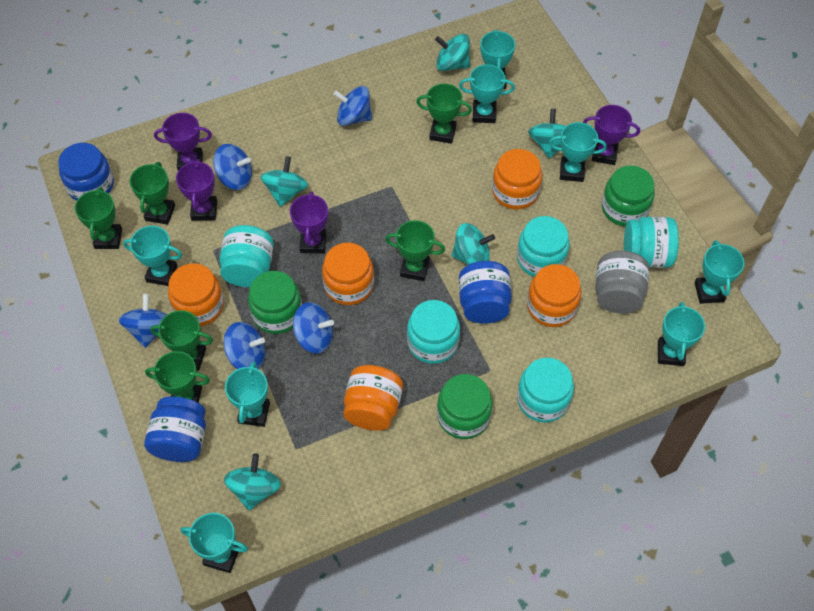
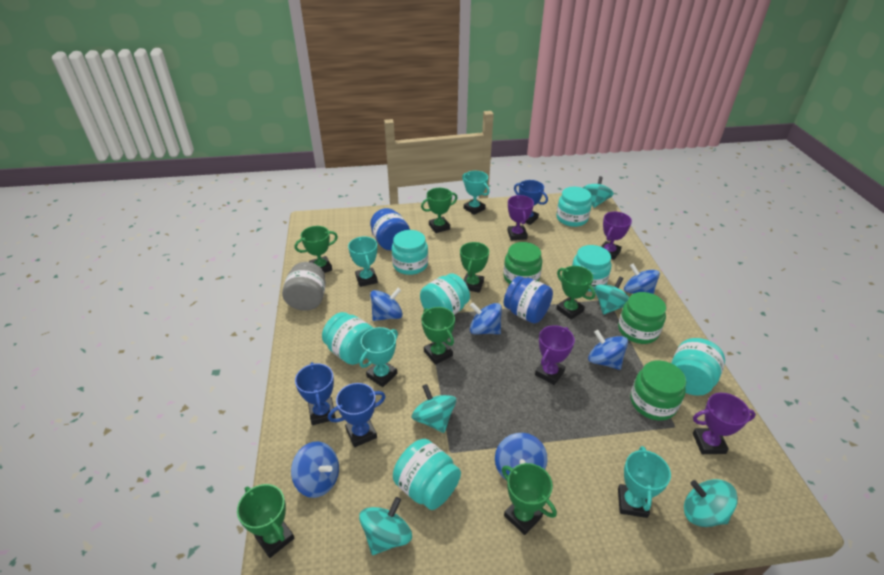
blue jar: [58,143,114,201] [144,397,206,462] [459,261,512,324] = 3 -> [370,208,410,251] [504,276,553,323] = 2
blue spinning top: [118,294,167,348] [213,144,252,190] [223,322,265,369] [293,302,334,354] [333,86,372,126] = 5 -> [291,441,339,498] [370,288,403,321] [470,303,502,335] [495,433,548,480] [588,330,628,370] [624,263,660,294] = 6
blue trophy: none = 0 -> [295,362,336,425] [328,383,386,447] [514,180,548,225] = 3
green trophy: [75,187,122,249] [130,162,175,225] [145,351,210,403] [150,310,213,371] [385,220,445,281] [416,83,472,144] = 6 -> [237,484,294,558] [295,226,338,273] [421,188,457,233] [421,307,455,365] [460,242,489,293] [502,463,557,535] [556,266,595,320] = 7
orange jar: [168,263,224,326] [322,243,374,305] [343,365,403,431] [492,149,542,210] [527,264,581,327] = 5 -> none = 0
turquoise jar: [219,225,274,287] [407,300,460,364] [517,216,570,277] [517,358,574,423] [624,217,679,268] = 5 -> [322,312,373,365] [392,230,428,275] [393,439,461,510] [420,274,470,315] [556,187,592,227] [572,245,612,292] [671,338,725,396] = 7
turquoise trophy: [123,226,182,286] [181,513,248,573] [225,362,270,427] [459,64,515,123] [480,30,515,89] [549,122,607,182] [658,302,705,366] [694,240,745,304] = 8 -> [348,237,378,287] [359,327,398,387] [462,171,490,215] [618,446,671,518] = 4

